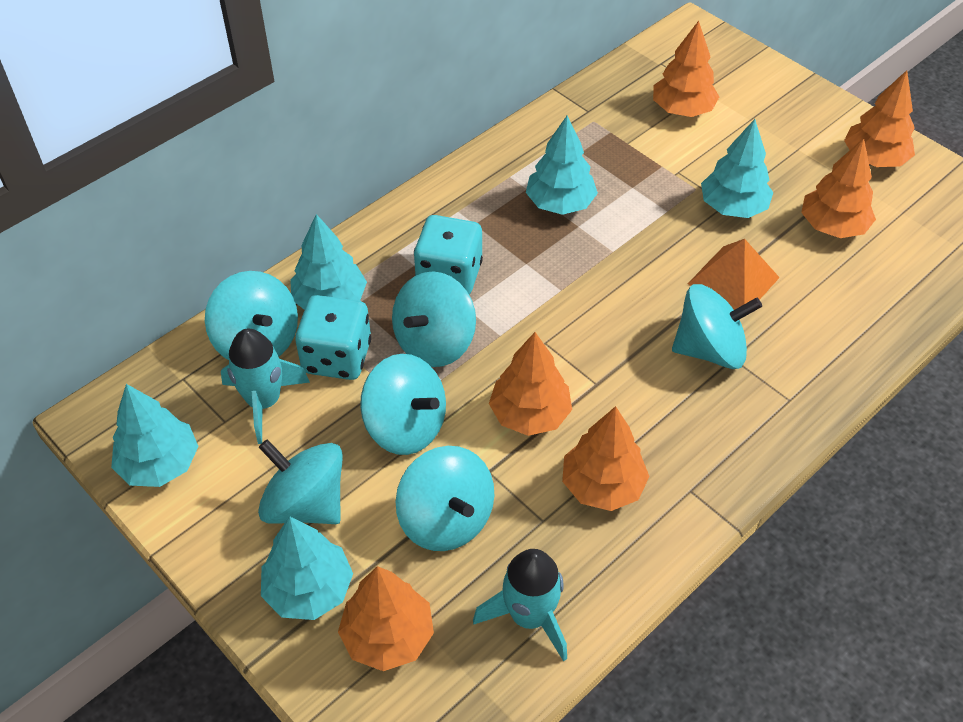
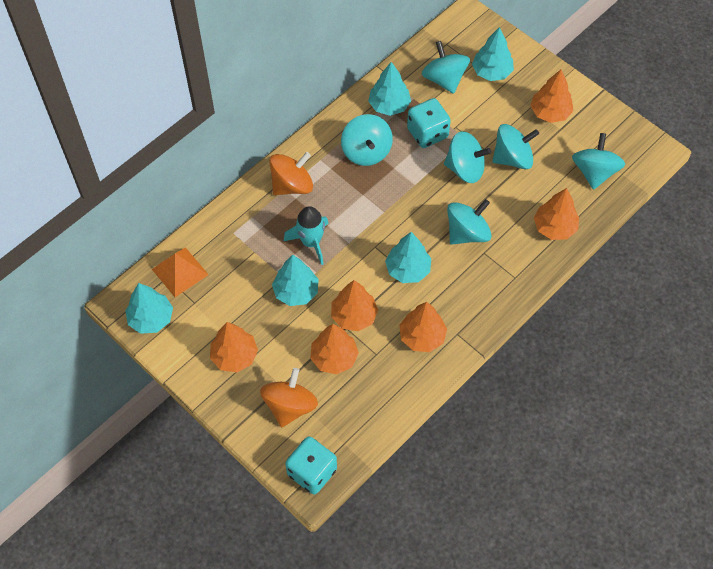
orange spinning top: none = 0 -> [260,368,318,427] [269,152,313,195] = 2
turquoise rocket: [221,329,310,444] [473,549,567,661] = 2 -> [284,206,329,265] = 1

